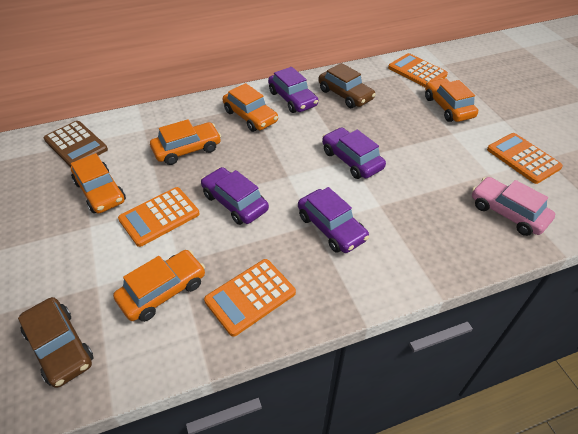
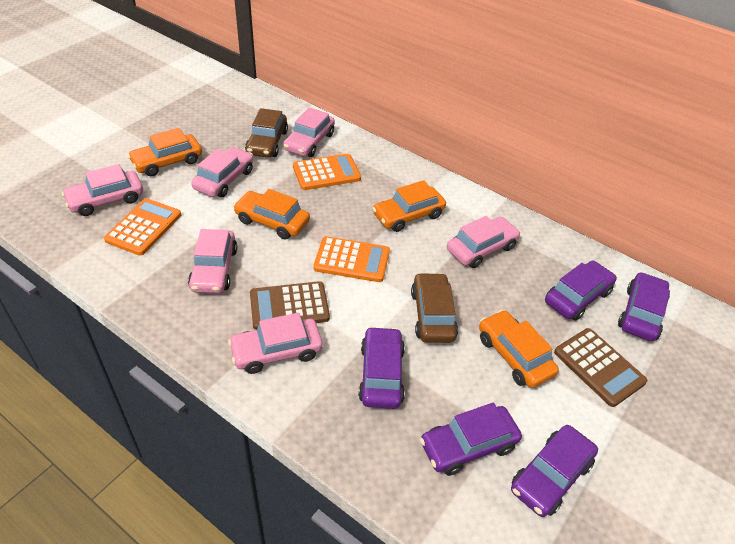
brown calculator: [44,121,108,167] = 1 -> [250,281,330,330] [554,328,647,407] = 2
orange calculator: [118,187,200,247] [204,259,296,337] [388,53,448,87] [487,133,563,184] = 4 -> [104,198,181,256] [293,154,361,190] [313,236,390,282] = 3
orange car: [71,153,126,213] [113,250,205,322] [150,119,221,165] [223,83,278,132] [425,78,478,122] = 5 -> [128,128,202,176] [233,189,310,239] [372,180,446,232] [479,310,559,388] = 4
pink car: [472,177,555,236] = 1 -> [62,164,143,216] [188,229,237,293] [191,147,254,198] [228,313,323,374] [283,107,335,157] [447,216,520,268] = 6
purple car: [201,167,269,225] [268,67,318,113] [298,187,369,253] [322,127,386,179] = 4 -> [358,326,405,409] [420,403,522,476] [511,425,598,517] [545,261,617,321] [618,272,670,341] = 5

